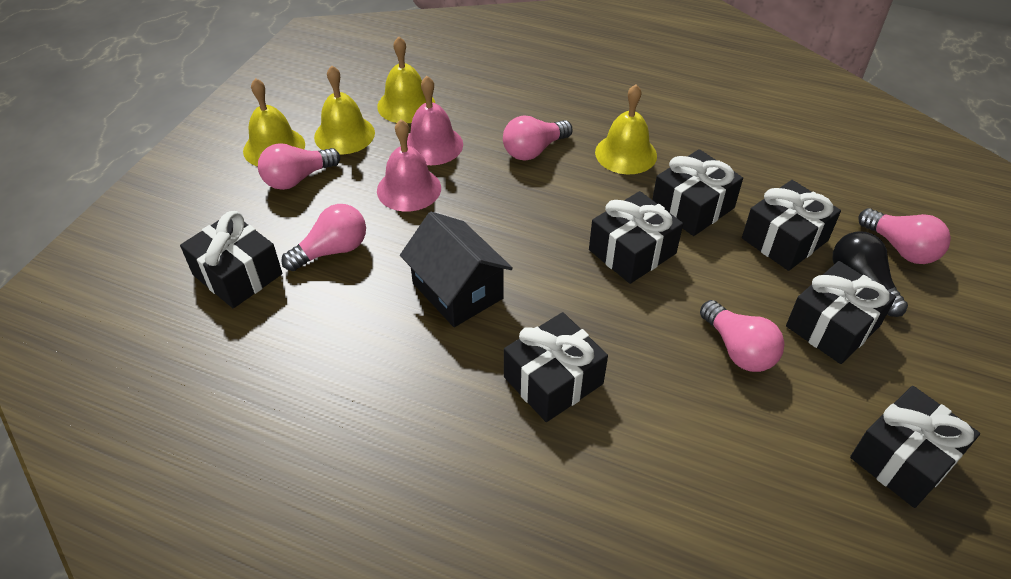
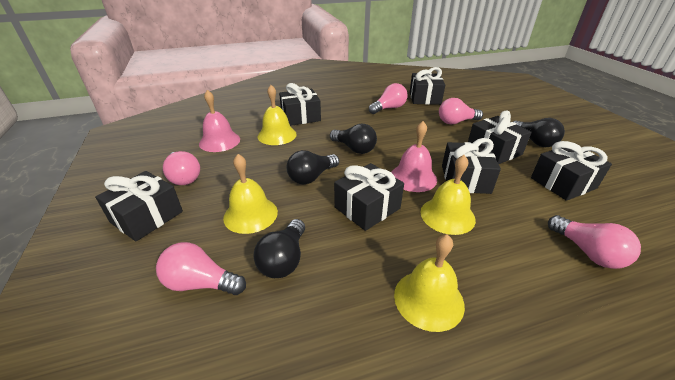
black house: [400,212,513,327] = 1 -> none = 0
black light bulb: [833,231,908,317] = 1 -> [254,219,305,278] [286,150,339,184] [330,124,377,154] [513,118,565,147] = 4

